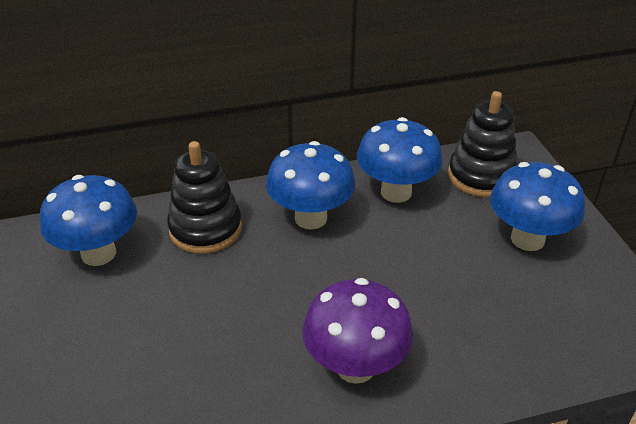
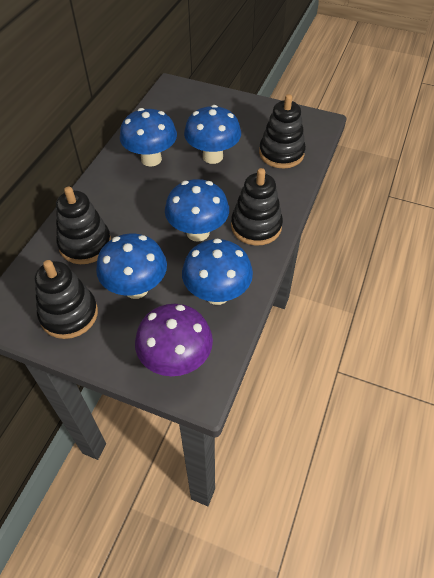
black stacking toy: [167,141,242,254] [448,91,518,197] = 2 -> [35,260,98,339] [56,187,111,264] [231,168,283,246] [259,94,306,168] = 4
blue mushroom: [40,175,137,266] [266,141,356,230] [357,117,443,203] [490,162,585,251] = 4 -> [96,234,167,299] [120,108,177,167] [165,179,229,242] [182,238,253,305] [184,105,241,164] = 5

